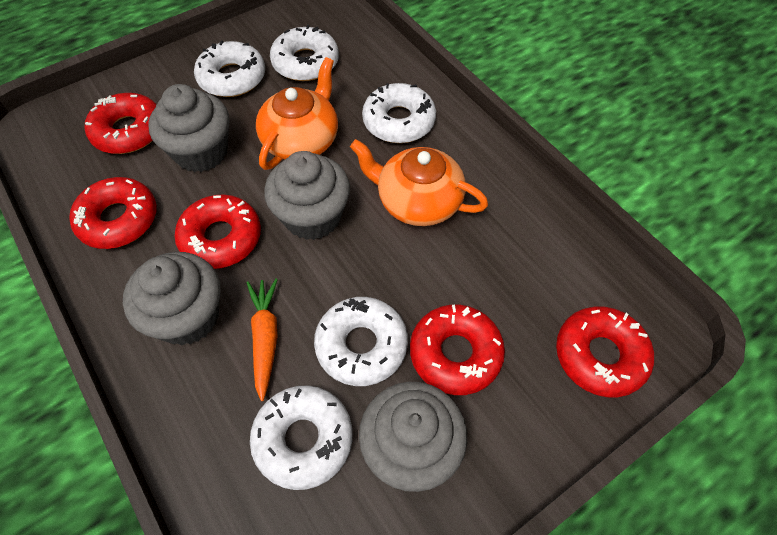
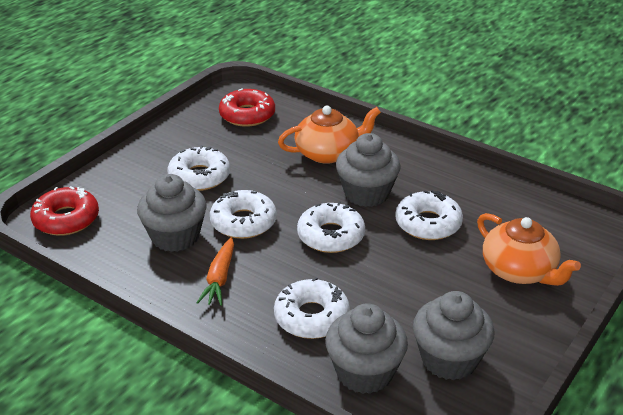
red donut: [69,177,157,249] [85,93,157,154] [175,194,261,269] [410,305,505,395] [556,306,654,397] = 5 -> [30,186,99,236] [219,89,275,127] = 2

